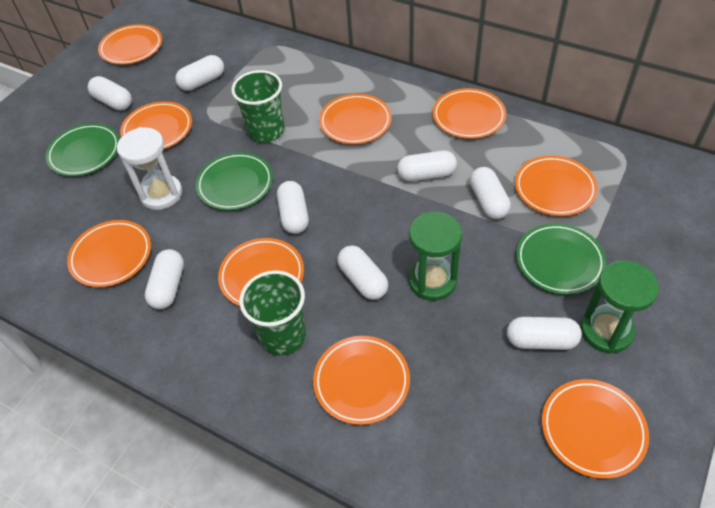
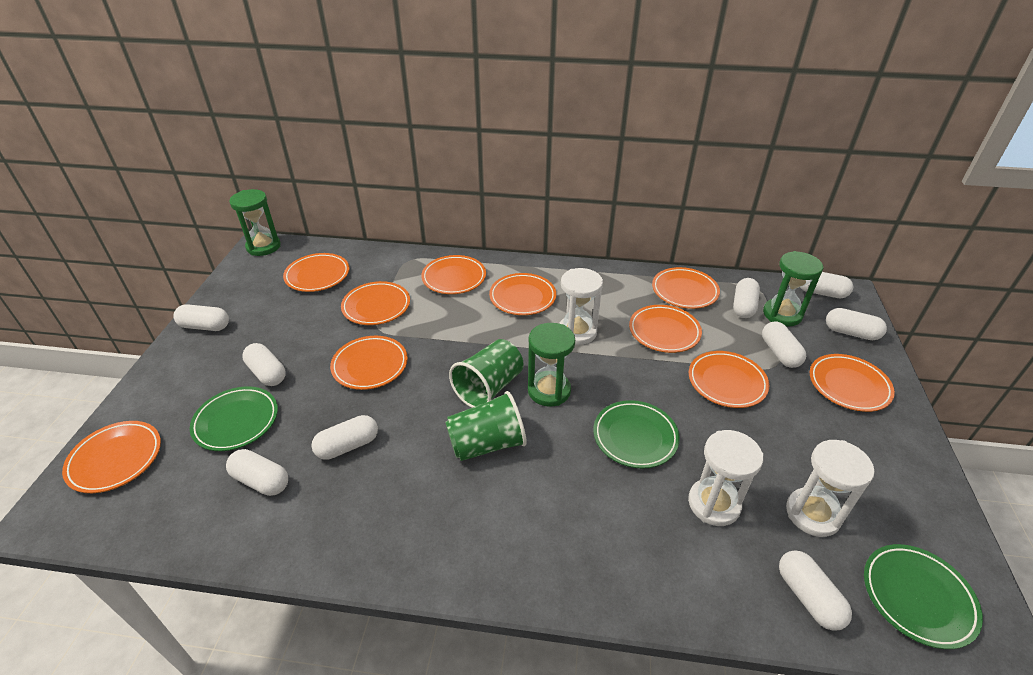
green hourglass: [409,212,462,301] [581,260,659,354] = 2 -> [229,189,281,256] [528,323,575,407] [763,251,824,326] = 3
orange plate: [67,220,151,287] [98,24,162,65] [120,101,192,149] [218,238,304,306] [313,336,410,425] [319,94,392,144] [433,88,506,139] [515,155,598,216] [542,379,649,479] = 9 -> [62,421,161,493] [283,253,349,292] [330,336,408,390] [341,281,410,325] [422,255,486,294] [489,273,556,315] [629,305,702,353] [652,267,720,309] [689,351,769,408] [810,354,895,412] = 10
white capsule: [88,76,132,111] [145,249,184,309] [175,55,224,91] [277,181,309,234] [337,245,388,300] [397,150,457,182] [470,167,511,219] [507,317,582,350] = 8 -> [173,304,229,331] [226,449,288,496] [242,343,286,386] [312,415,378,460] [733,278,760,318] [762,321,806,368] [779,550,852,631] [800,272,853,298] [826,308,887,340] = 9
white hourglass: [117,127,182,210] = 1 -> [559,268,603,345] [688,430,763,526] [786,440,874,537] = 3

